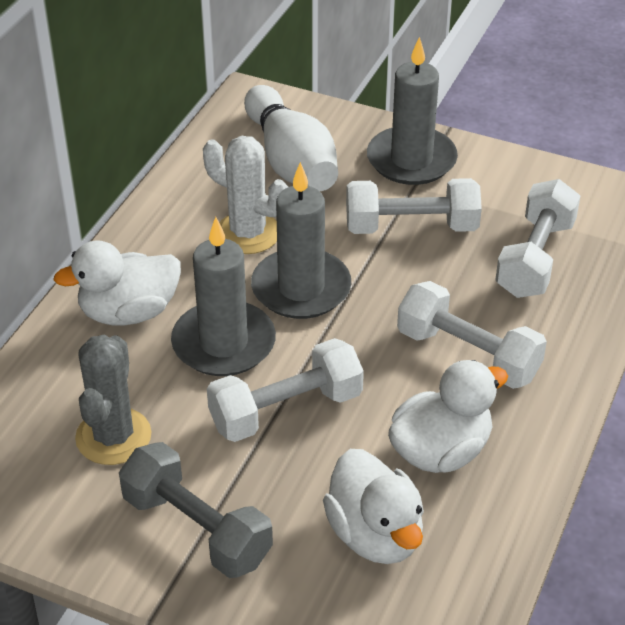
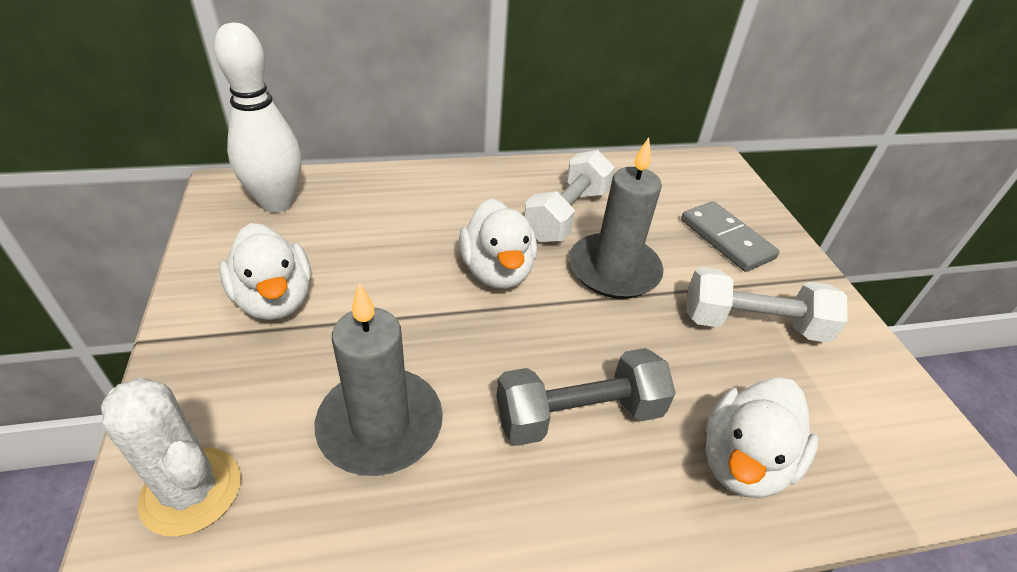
grey cactus: [75,335,152,465] = 1 -> none = 0
grey candle: [171,217,276,376] [251,162,351,319] [367,37,458,185] = 3 -> [315,283,443,476] [569,137,663,299] = 2
grey domino: none = 0 -> [681,201,780,272] = 1
white dumbbell: [207,338,364,442] [346,178,482,234] [397,281,547,389] [495,179,580,298] = 4 -> [524,150,615,242] [686,267,848,343] = 2

